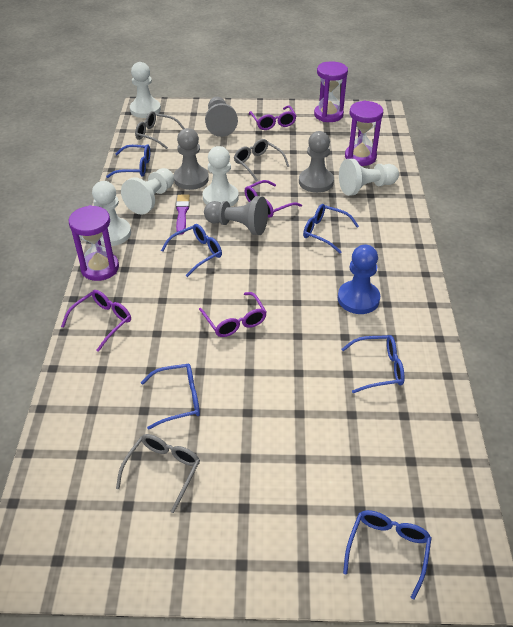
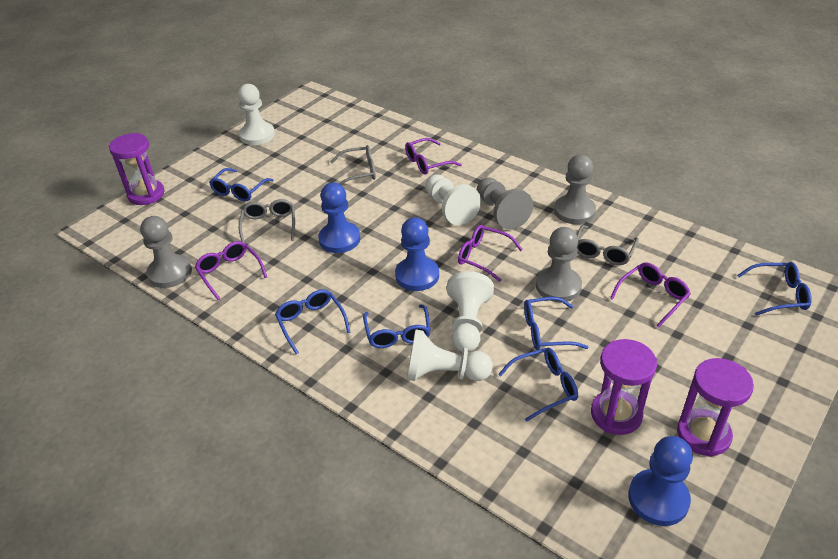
blue pawn: [338,245,380,314] = 1 -> [318,183,361,253] [395,217,439,291] [628,436,693,526] = 3
purple brush: [176,195,190,235] = 1 -> none = 0
white pawn: [92,181,131,246] [121,168,174,215] [130,62,161,118] [203,146,239,207] [339,159,399,196] = 5 -> [238,84,275,145] [407,329,492,381] [425,174,481,225] [447,271,494,352] = 4

